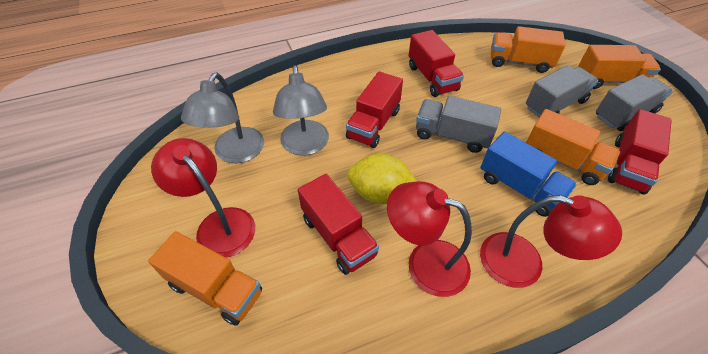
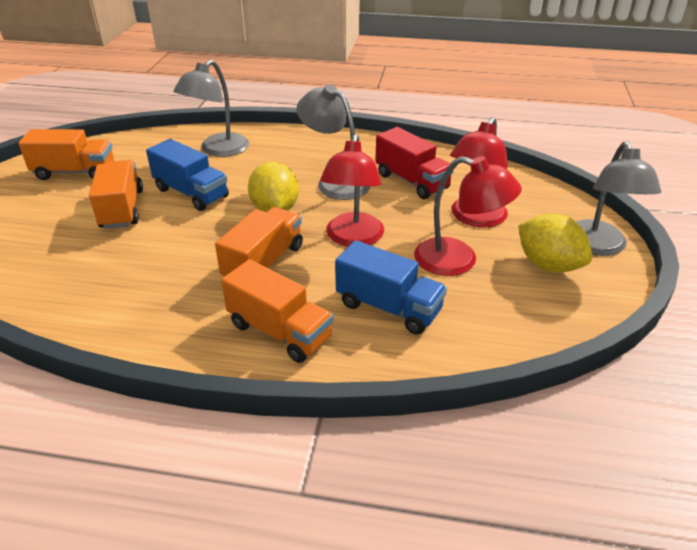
blue truck: [480,132,577,217] = 1 -> [146,139,229,211] [335,240,447,335] = 2
grey lamp: [181,73,264,163] [273,65,329,155] = 2 -> [173,60,249,157] [296,84,370,200] [576,141,661,256] = 3
grey truck: [416,96,501,153] [526,65,598,117] [596,74,673,131] = 3 -> none = 0
red truck: [298,174,379,275] [346,71,403,148] [409,30,464,97] [608,109,672,195] = 4 -> [375,127,454,199] = 1
yellow lemon: [347,154,417,204] = 1 -> [248,162,299,212] [518,214,592,273] = 2

